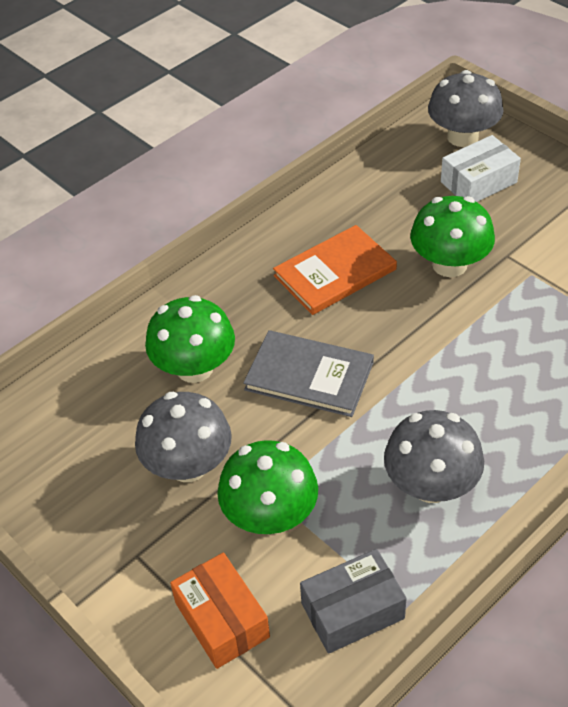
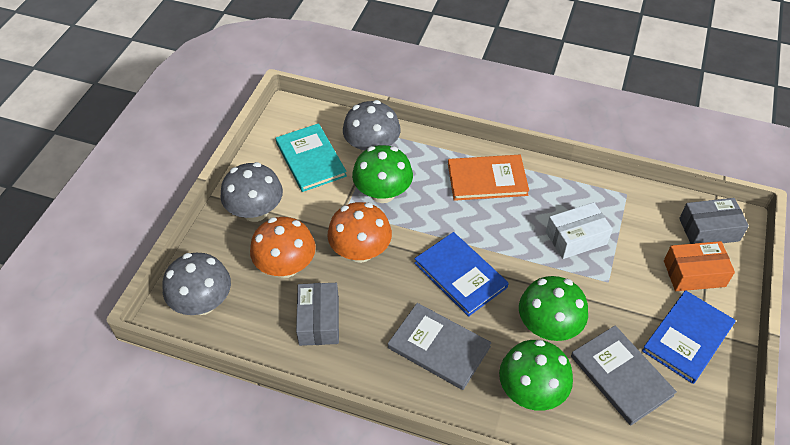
blue book: none = 0 -> [414,232,509,317] [642,290,736,384] = 2
grey book: [243,330,374,417] = 1 -> [388,303,491,390] [571,325,677,426] = 2
grey box: [300,549,407,654] = 1 -> [296,283,339,346] [679,198,749,244] = 2
orange mushroom: none = 0 -> [250,217,316,278] [328,202,392,263] = 2
turquoise book: none = 0 -> [276,123,347,192] = 1

